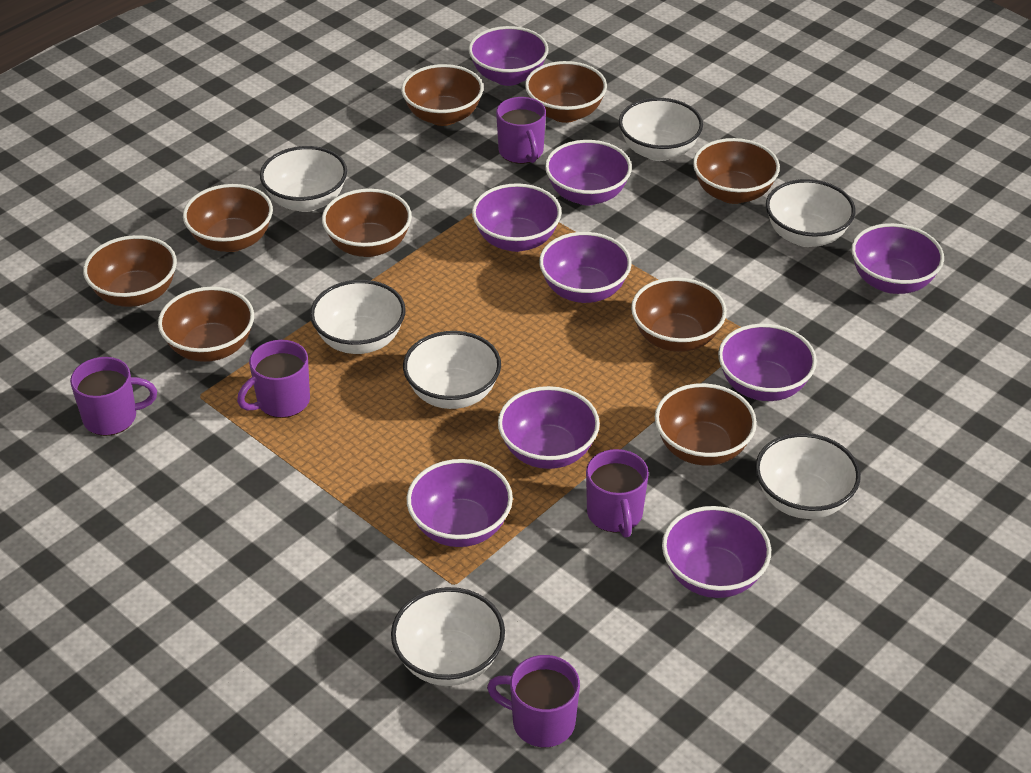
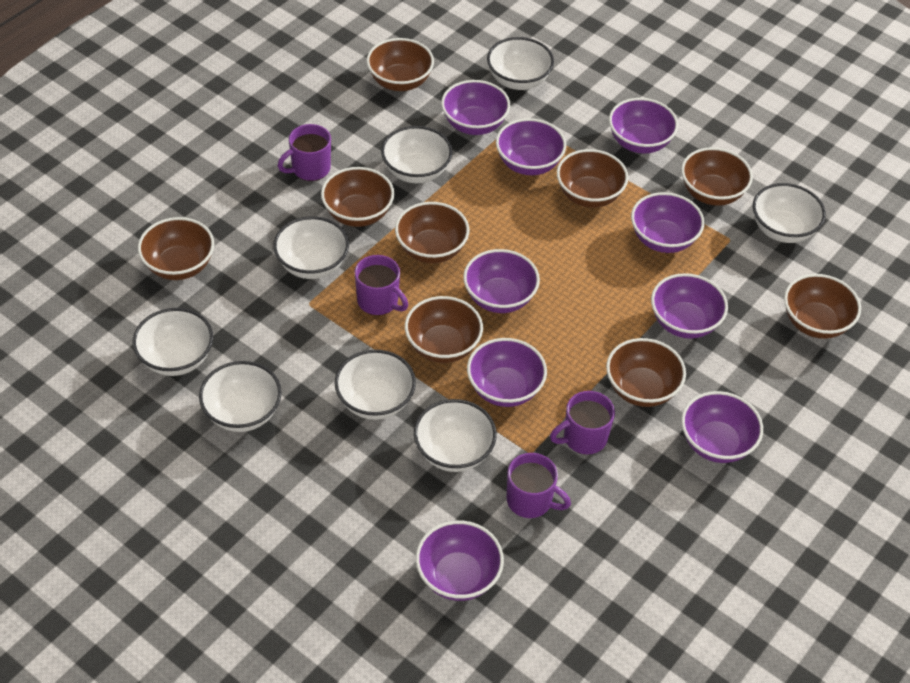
purple mug: [70,357,157,436] [237,340,310,418] [487,655,580,748] [496,97,546,164] [586,449,649,537] = 5 -> [278,124,331,181] [354,255,408,315] [507,453,571,518] [550,391,615,454] = 4
white bowl: [260,146,347,212] [310,280,406,354] [391,587,505,686] [403,331,501,409] [619,98,703,161] [755,433,861,519] [766,179,855,247] = 7 -> [133,308,213,376] [199,361,282,432] [273,216,349,279] [335,350,416,420] [381,126,452,183] [414,399,497,472] [487,37,554,90] [753,183,826,243] = 8

